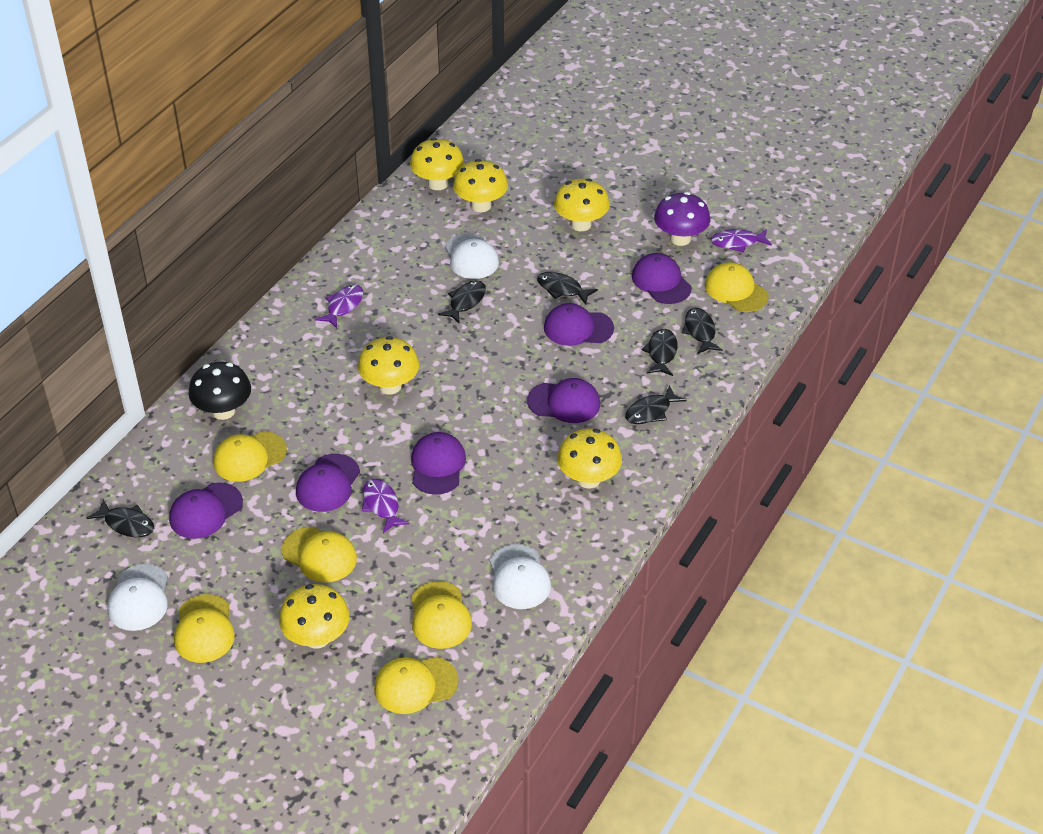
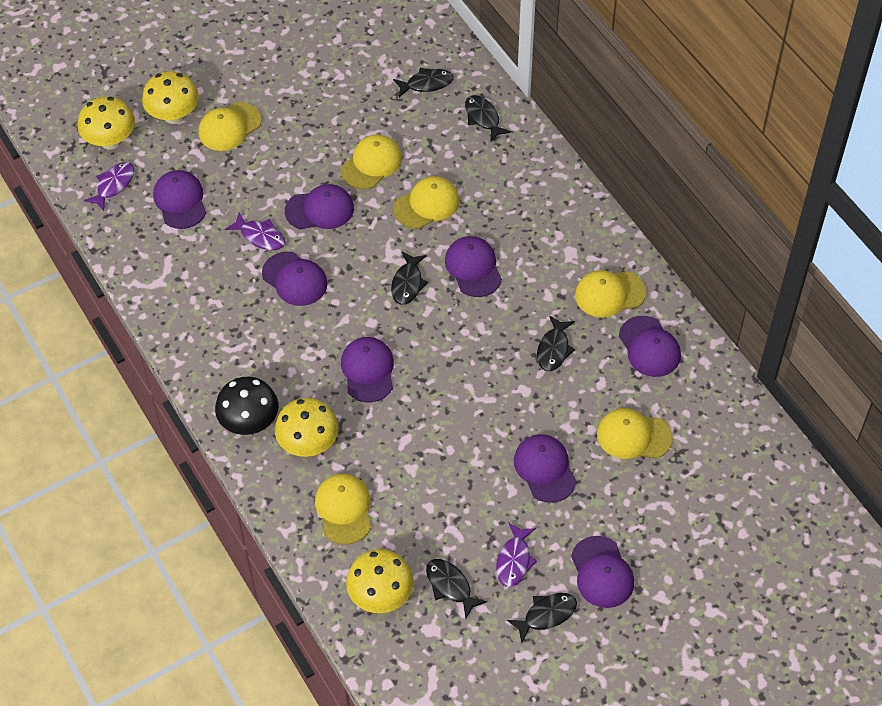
purple cap: [169,482,243,539] [296,454,360,512] [411,432,466,495] [527,378,600,423] [544,303,614,346] [632,253,691,304] = 6 -> [153,170,206,229] [262,251,327,306] [285,184,354,229] [341,337,394,403] [445,236,502,297] [514,434,577,503] [571,536,634,608] [619,316,681,377] = 8
purple mushroom: [654,192,710,246] = 1 -> none = 0
white cap: [107,564,168,631] [445,233,499,279] [490,544,551,609] = 3 -> none = 0
yellow mushroom: [279,584,350,649] [358,336,419,395] [410,138,464,190] [453,159,508,212] [554,178,610,231] [557,429,622,489] = 6 -> [78,97,135,150] [142,71,199,124] [275,398,339,457] [346,549,414,613] = 4

